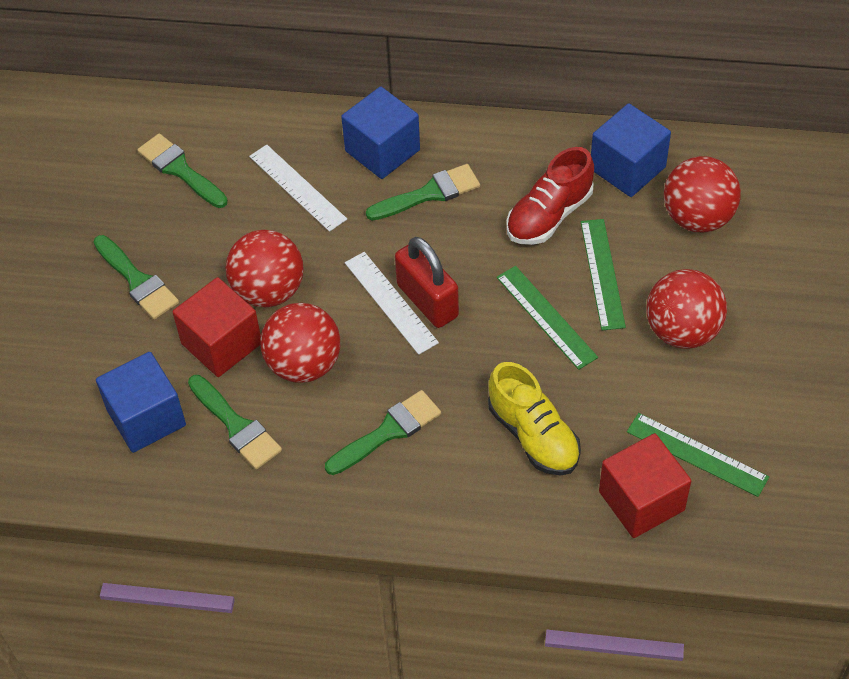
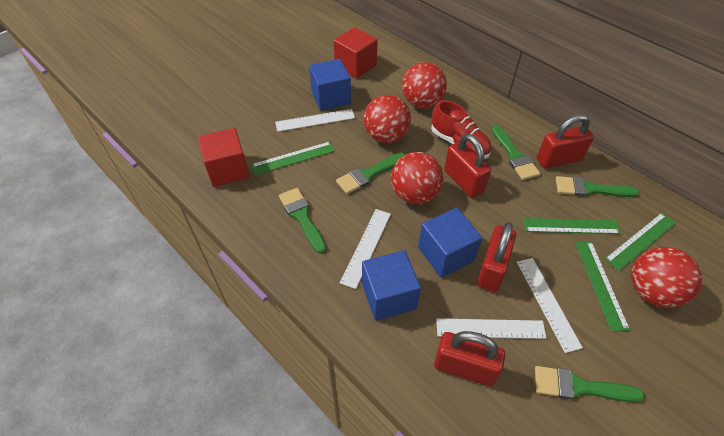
green ruler: [496,266,598,370] [581,219,626,330] [627,413,769,497] = 3 -> [251,141,335,175] [523,218,621,234] [575,241,630,332] [604,213,676,271] = 4
red padlock: [395,237,459,328] = 1 -> [434,331,505,386] [444,134,491,198] [477,222,516,292] [537,115,594,168] = 4
white ruler: [249,145,347,232] [345,252,439,355] = 2 -> [275,109,355,132] [340,209,391,289] [436,318,547,339] [517,258,583,353] = 4
yellow shoe: [488,362,581,475] = 1 -> none = 0

